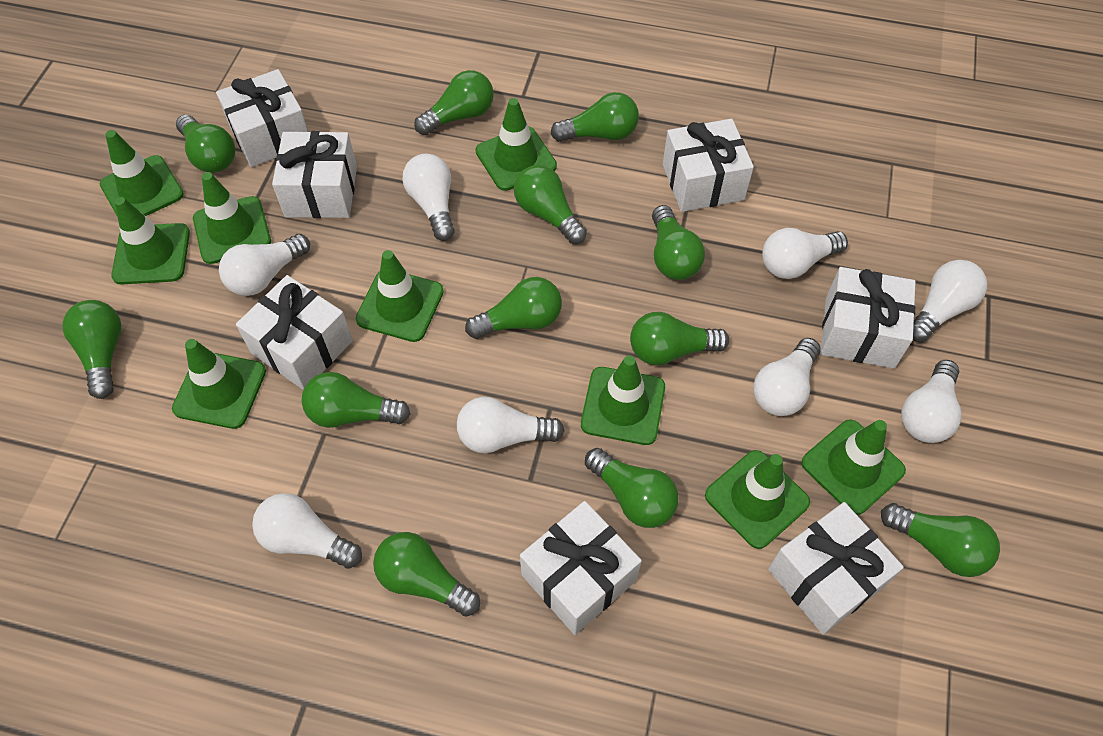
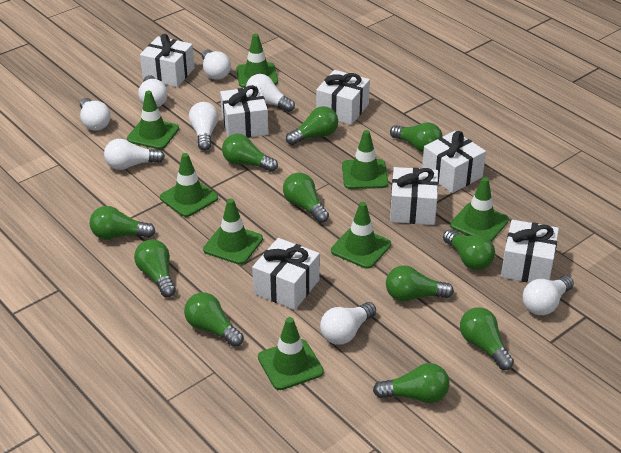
green light bulb: [62,300,121,399] [176,115,235,173] [301,372,410,428] [373,532,480,617] [414,70,494,135] [465,277,562,339] [514,165,587,244] [551,92,639,142] [585,448,679,528] [630,312,729,365] [652,205,705,280] [881,503,1000,577] = 12 -> [90,206,156,240] [134,239,176,297] [184,292,244,347] [222,134,278,172] [283,173,329,223] [286,106,338,145] [373,363,450,403] [386,265,454,301] [390,122,443,153] [443,229,495,270] [460,307,514,370] = 11
green traffic cone: [100,130,184,216] [111,197,190,284] [172,339,266,429] [193,172,271,264] [356,250,444,342] [476,98,557,191] [581,355,665,445] [705,450,810,549] [801,420,906,515] = 9 -> [127,91,179,149] [160,153,218,217] [203,198,263,265] [236,34,278,88] [258,317,324,390] [331,202,391,269] [342,130,388,189] [450,177,509,242] = 8

